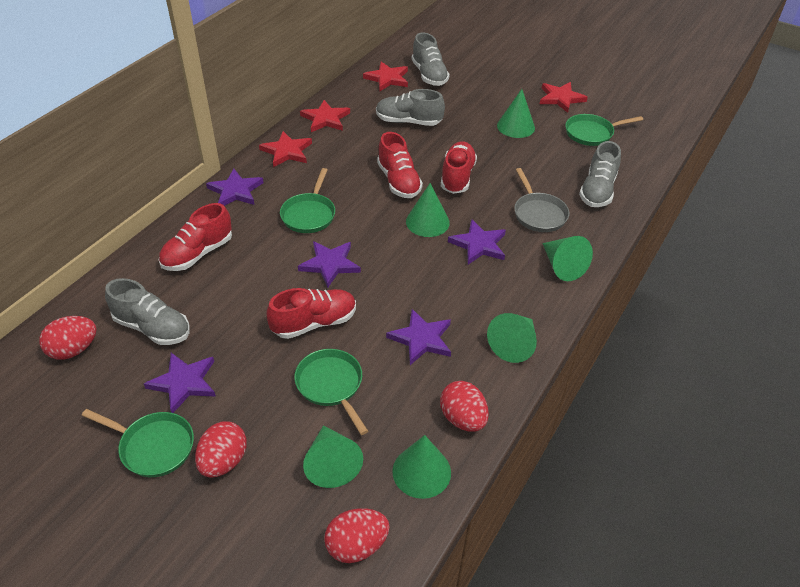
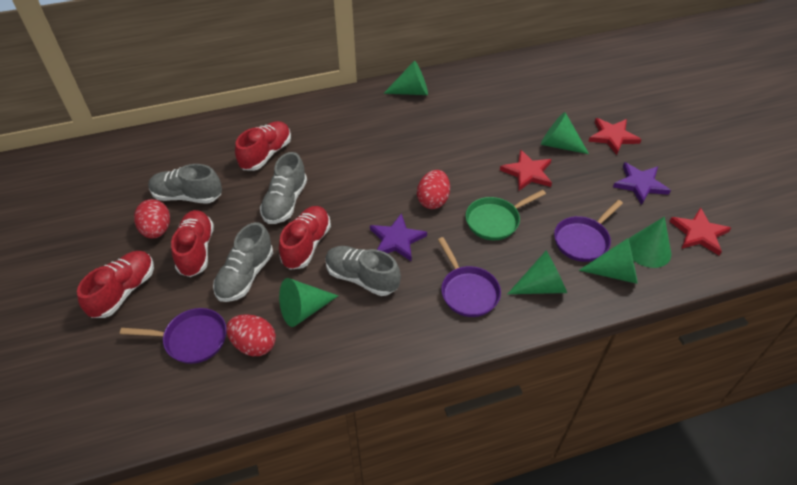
green pan: [82,409,194,477] [280,168,335,233] [294,349,368,435] [565,114,643,146] = 4 -> [466,190,546,240] = 1
grey pan: [514,168,569,232] = 1 -> none = 0
purple pan: none = 0 -> [120,308,226,364] [438,237,501,317] [554,200,623,262] = 3
purple star: [144,353,216,413] [206,169,264,206] [298,241,361,288] [386,309,451,365] [448,219,506,264] = 5 -> [370,213,427,262] [613,162,671,205] = 2
red egg: [39,316,96,360] [195,422,247,478] [324,508,390,563] [440,381,489,432] = 4 -> [134,199,170,238] [226,314,276,356] [417,170,450,209] = 3
red star: [259,131,312,167] [300,100,350,132] [363,62,408,91] [540,82,588,113] = 4 -> [500,150,552,191] [588,118,642,155] [669,207,731,256] = 3

